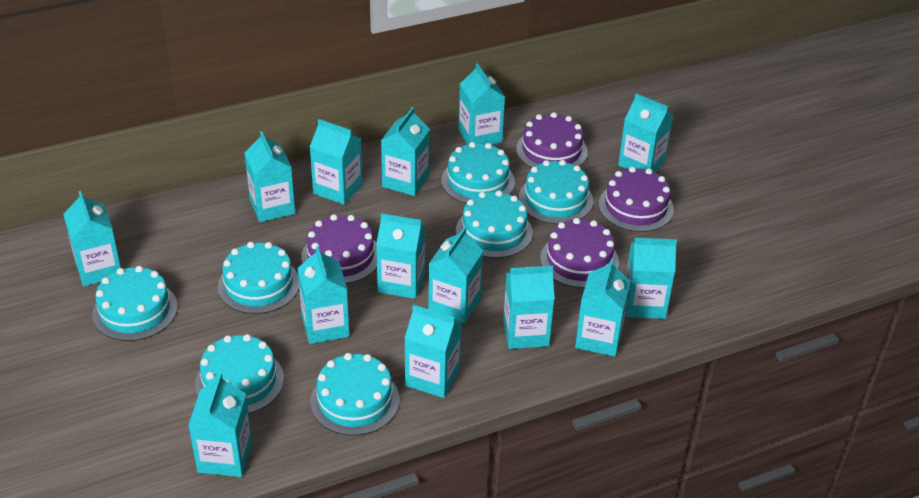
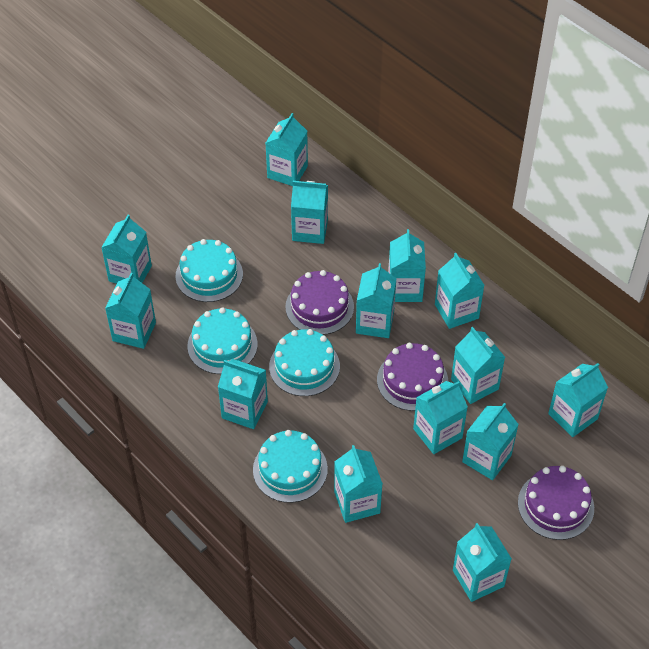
purple cake: [302,214,377,284] [516,112,588,168] [540,218,619,288] [599,167,674,232] = 4 -> [285,270,354,335] [377,343,448,411] [518,466,594,540] = 3
turquoise cake: [92,266,178,341] [195,334,284,413] [218,242,299,314] [310,353,399,436] [441,142,515,203] [456,190,533,258] [519,160,593,224] = 7 -> [176,239,243,302] [187,307,258,374] [253,430,328,503] [269,329,340,396] = 4

